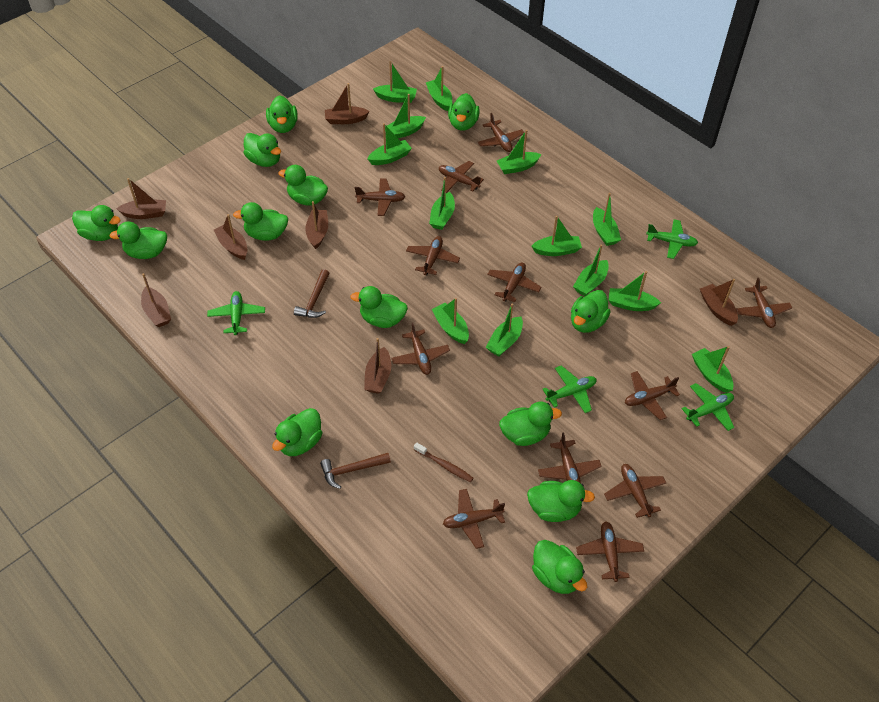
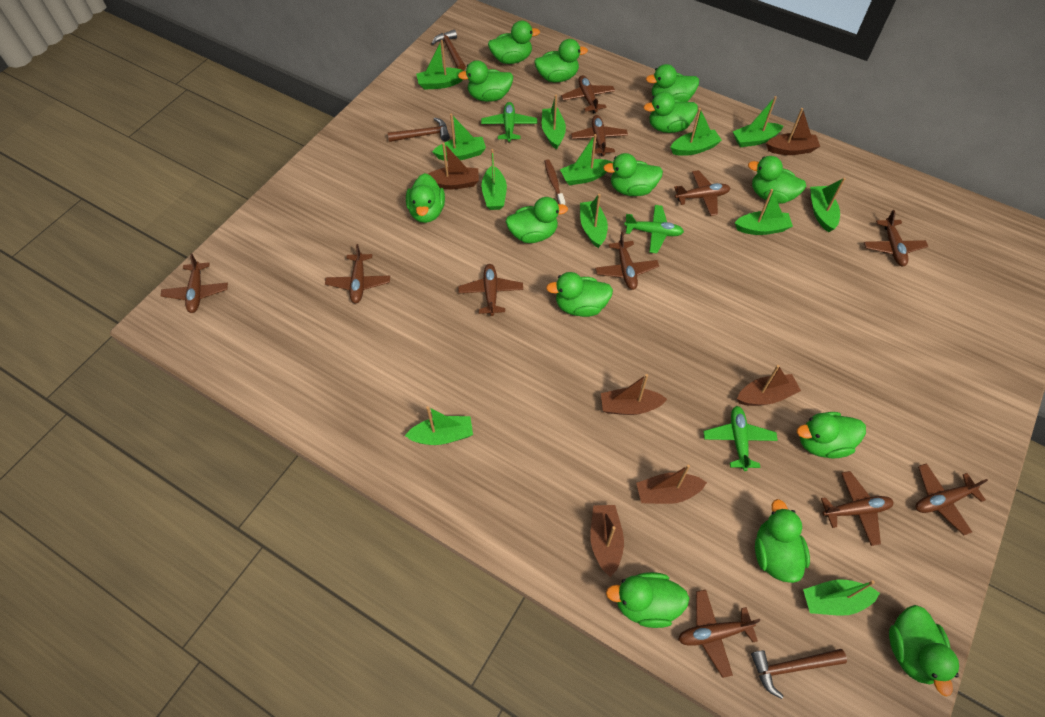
brown boat: [116,178,166,219] [141,273,171,327] [214,214,247,260] [305,201,328,249] [325,83,370,124] [364,338,391,394] [700,279,738,326] = 7 -> [428,142,479,189] [590,505,624,577] [601,374,667,415] [636,464,707,504] [737,365,801,406] [766,108,820,155] = 6
brown hammer: [294,269,330,318] [320,453,391,489] = 2 -> [388,117,450,142] [431,29,466,70] [751,649,847,699] = 3
brown plane: [355,178,405,216] [391,323,450,375] [406,236,460,275] [439,161,484,193] [443,489,505,549] [477,113,524,152] [487,262,542,302] [538,433,602,484] [576,521,644,582] [604,464,666,518] [625,371,680,420] [736,278,792,328] = 12 -> [161,253,228,313] [325,244,390,303] [458,264,523,316] [561,75,615,113] [571,115,628,156] [595,232,659,290] [674,170,730,216] [678,590,760,678] [821,471,894,546] [864,210,928,266] [915,463,988,535] = 11
green boat: [368,123,412,165] [373,61,417,103] [385,94,426,138] [426,66,452,111] [429,177,455,230] [432,298,469,344] [486,303,523,356] [497,130,541,174] [532,216,582,256] [573,244,609,296] [593,193,621,246] [608,271,661,311] [692,346,734,393] = 13 -> [405,406,473,445] [416,40,464,90] [432,114,486,160] [481,149,507,210] [542,95,566,150] [560,134,613,185] [580,194,608,248] [670,108,722,156] [733,96,783,147] [735,189,793,235] [803,580,880,616] [810,178,846,232] = 12
green duck: [72,205,121,241] [109,222,167,259] [233,202,288,241] [244,133,281,167] [266,95,298,133] [272,408,322,456] [278,165,328,205] [350,286,408,328] [448,93,480,131] [499,402,562,446] [527,480,595,522] [532,540,587,594] [571,290,611,333] = 13 -> [406,173,445,223] [458,60,513,102] [488,20,540,64] [506,197,568,243] [534,39,588,82] [546,272,613,317] [603,153,663,196] [606,572,690,628] [644,92,698,133] [646,64,699,102] [748,156,806,204] [755,499,810,583] [797,412,866,459] [889,605,959,697] = 14
green plane: [207,291,265,335] [542,365,596,413] [646,219,698,259] [682,383,734,431] = 4 -> [481,102,537,143] [624,205,684,253] [703,406,778,471] = 3

